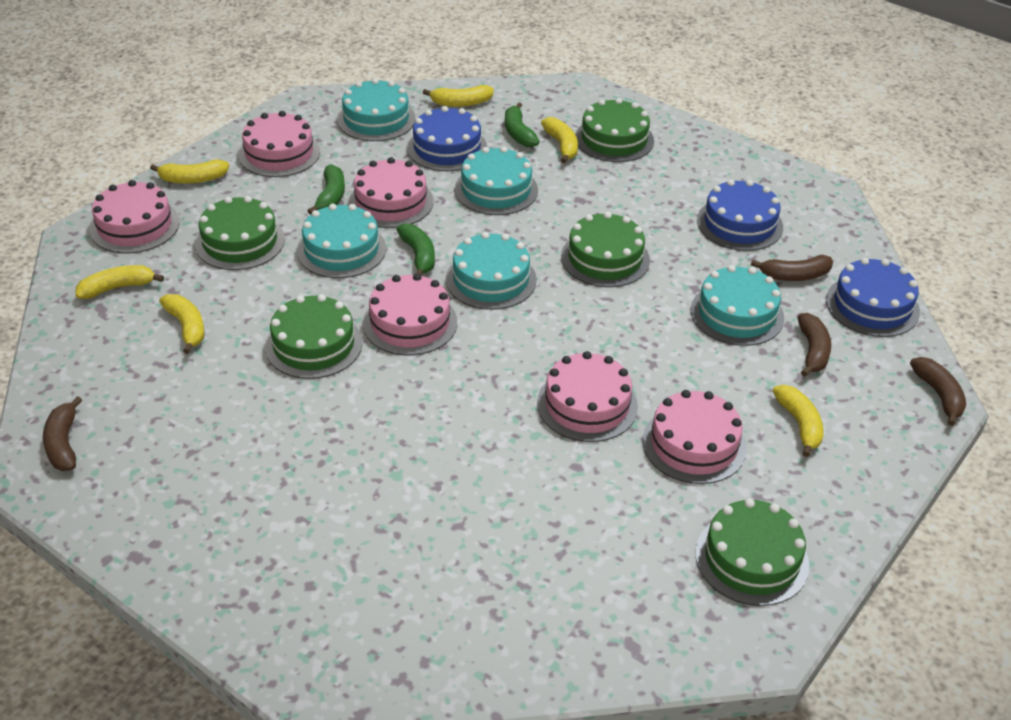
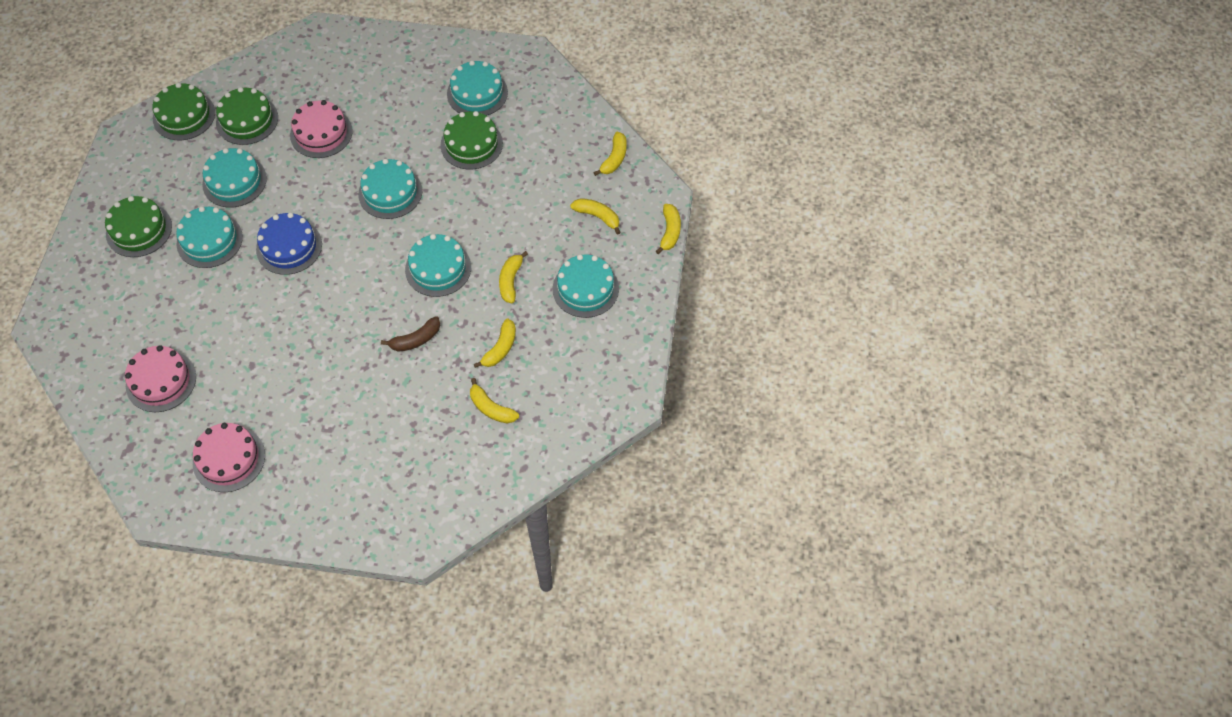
blue cake: [407,106,487,172] [697,179,783,251] [826,258,920,337] = 3 -> [256,212,322,275] = 1
brown banana: [43,396,82,471] [751,255,833,281] [798,313,831,377] [910,357,966,426] = 4 -> [381,316,440,352] = 1
green banana: [307,164,345,215] [396,223,435,275] [505,102,540,147] = 3 -> none = 0
green cake: [195,196,285,270] [265,294,362,379] [561,212,650,287] [575,98,654,162] [696,498,810,606] = 5 -> [105,196,172,257] [152,83,215,140] [216,87,278,145] [440,111,503,170] = 4
pink cake: [90,180,179,253] [238,111,320,177] [349,157,433,228] [363,273,457,355] [537,351,638,442] [642,390,747,484] = 6 -> [125,345,196,412] [193,423,265,492] [290,100,353,158] = 3
turquoise cake: [297,204,386,278] [337,78,415,141] [446,232,537,310] [455,146,538,215] [691,265,784,346] = 5 -> [176,206,243,268] [202,148,267,208] [358,159,422,219] [405,234,471,297] [447,61,508,116] [553,254,619,318] = 6

